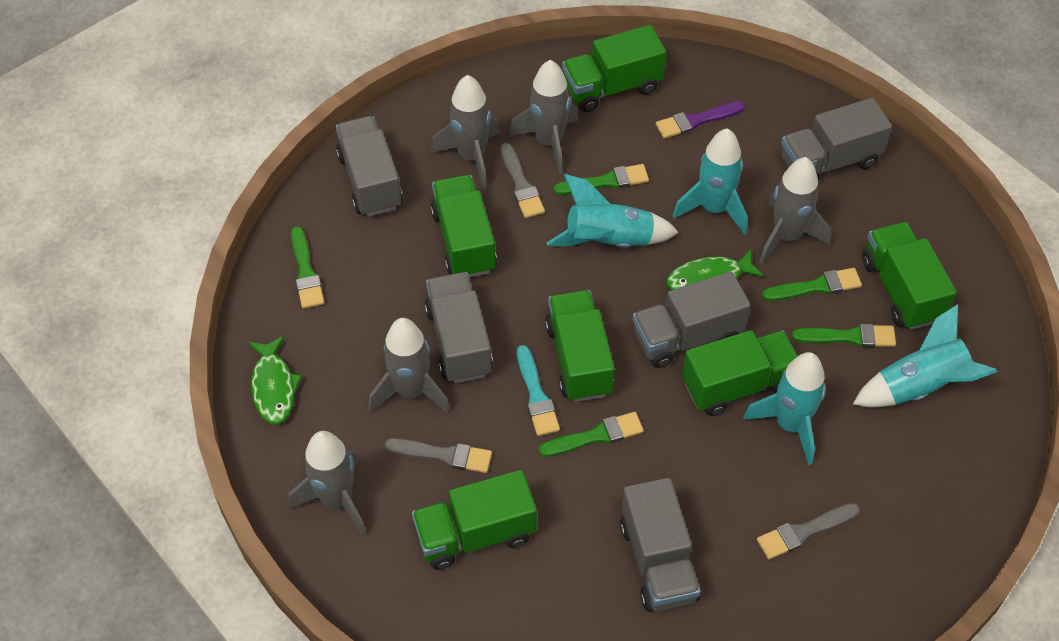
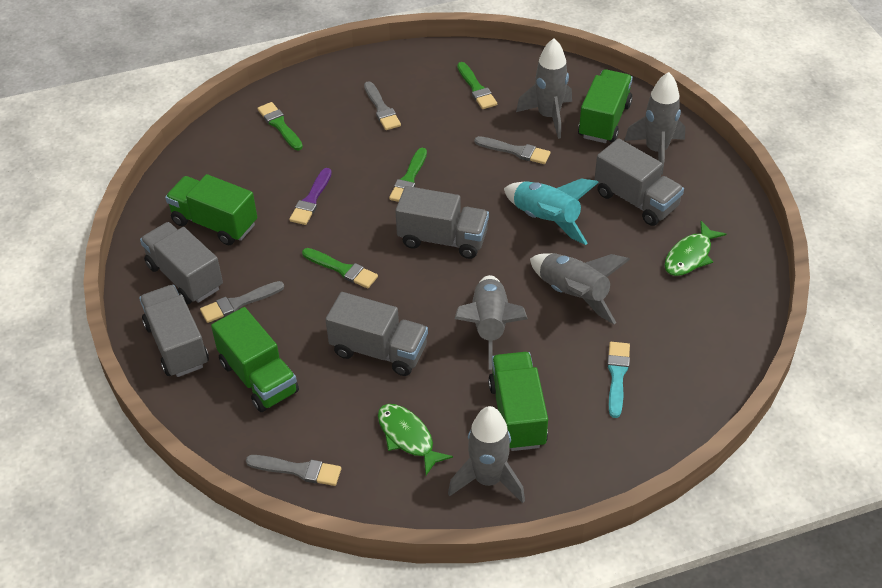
green brush: [291,226,324,309] [539,412,644,457] [554,164,649,195] [762,268,862,301] [792,324,896,347] = 5 -> [257,102,303,150] [302,248,378,289] [389,148,427,202] [457,62,497,109] = 4
green truck: [412,470,537,570] [431,175,497,278] [545,290,615,402] [562,25,666,112] [682,330,798,416] [862,222,957,330] = 6 -> [165,174,257,245] [211,307,299,412] [488,352,548,451] [578,69,633,143] = 4
grey brush: [385,438,492,473] [500,143,545,218] [757,503,860,560] = 3 -> [200,281,284,323] [246,455,341,486] [364,81,401,130] [474,136,551,164] = 4
turquoise rocket: [547,174,679,248] [673,128,748,235] [743,352,826,465] [853,304,997,408] = 4 -> [504,179,599,245] = 1

